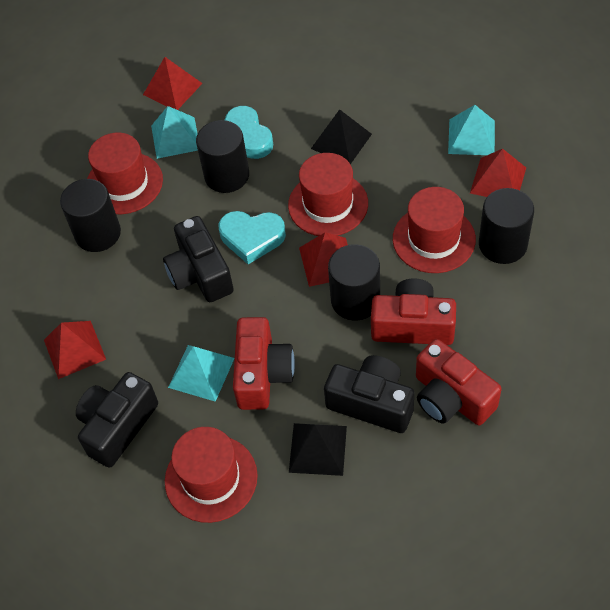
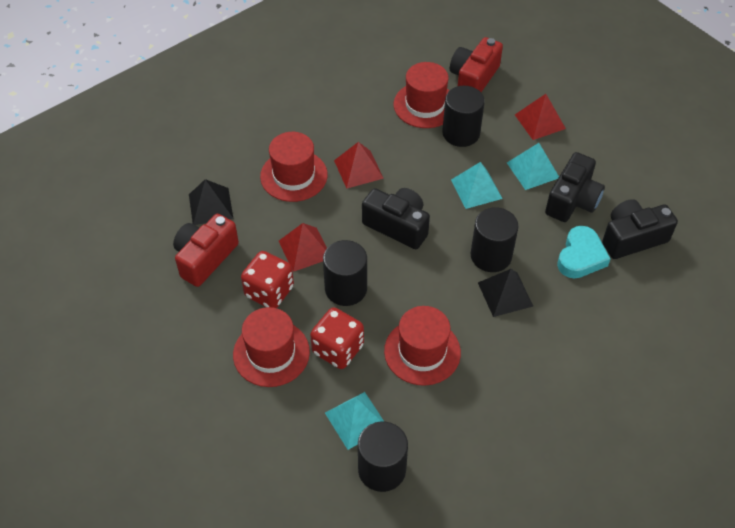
red camera: [233,317,295,410] [371,278,456,345] [416,339,502,425] = 3 -> [173,214,239,287] [450,37,503,92] = 2
red dice: none = 0 -> [241,251,294,308] [310,307,364,369] = 2
red pyramid: [44,321,106,379] [143,57,203,110] [299,232,348,287] [470,149,526,197] = 4 -> [279,223,327,272] [334,142,384,189] [515,94,566,140] = 3
turquoise heart: [218,211,286,264] [225,106,273,159] = 2 -> [557,226,611,279] = 1

